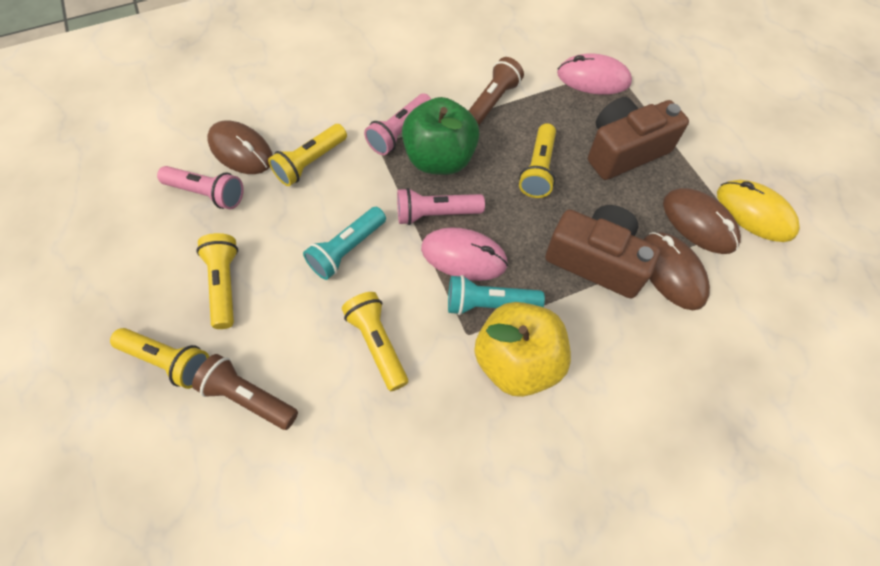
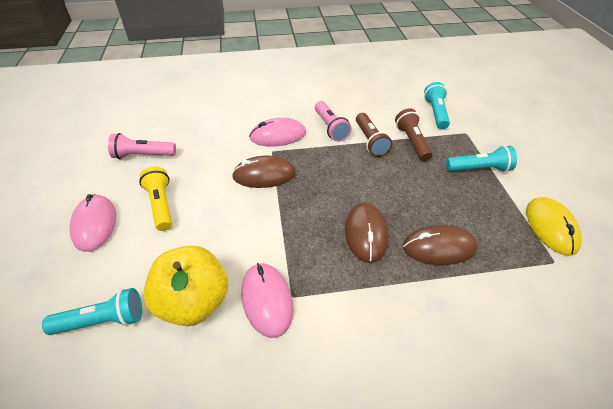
brown camera: [545,205,661,298] [588,97,689,180] = 2 -> none = 0
green apple: [402,97,480,175] = 1 -> none = 0
pink flashlight: [157,166,244,209] [364,94,431,155] [397,188,485,225] = 3 -> [108,133,176,159] [315,101,352,142] = 2
pink mouse: [421,227,508,281] [557,53,632,95] = 2 -> [69,194,116,252] [241,263,293,338] [249,118,306,146] = 3
turquoise flashlight: [303,207,386,280] [448,275,545,315] = 2 -> [42,288,142,335] [424,82,450,129] [446,145,517,172] = 3
yellow flashlight: [110,328,209,389] [196,233,238,329] [268,124,347,186] [342,292,408,391] [519,123,556,198] = 5 -> [139,166,172,231] = 1

